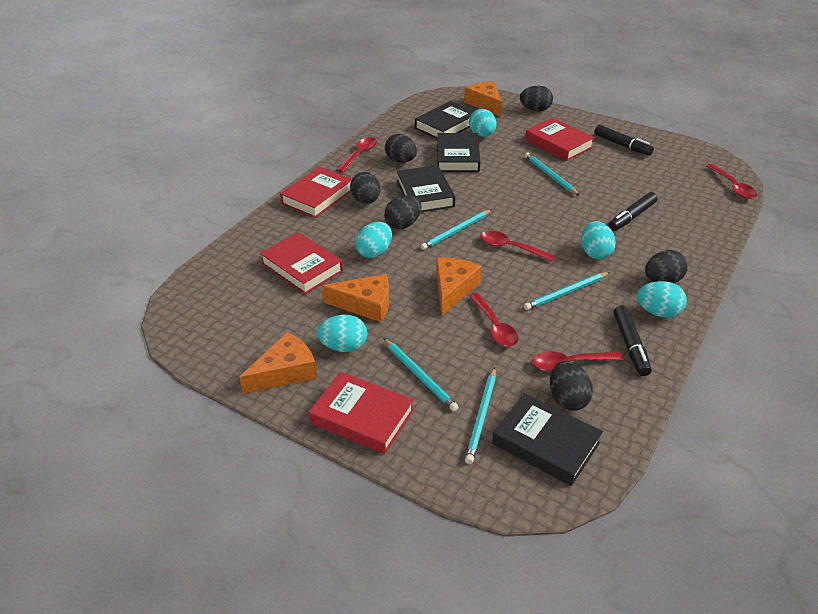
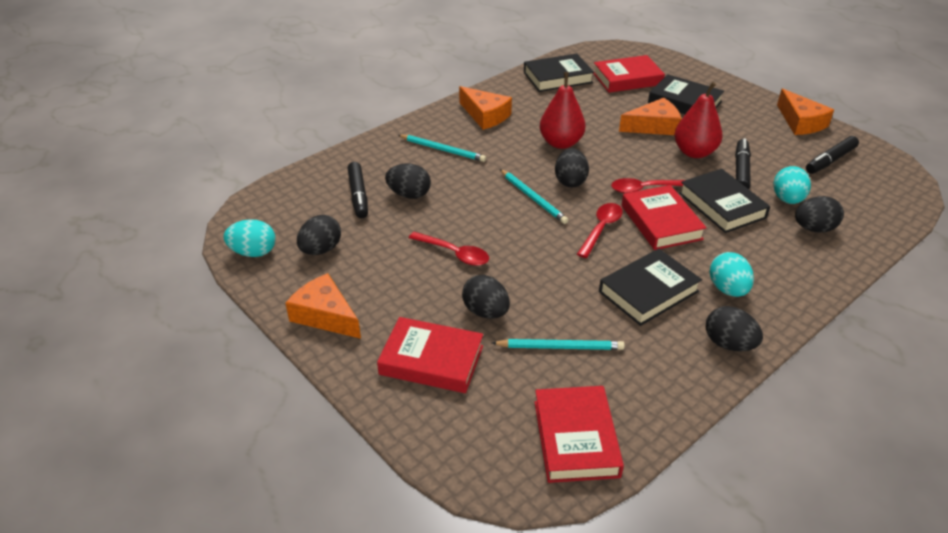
red pear: none = 0 -> [539,72,586,149] [674,82,723,158] = 2
red spoon: [337,137,377,173] [469,293,519,347] [480,231,555,262] [532,351,624,371] [707,164,757,199] = 5 -> [409,232,489,266] [577,203,623,258] [611,178,685,193] = 3
turquoise egg: [317,315,367,352] [355,222,392,258] [469,109,496,137] [581,221,616,259] [637,281,687,318] = 5 -> [224,219,275,257] [710,252,754,297] [773,166,811,204] = 3
turquoise pencil: [383,338,458,411] [421,209,492,250] [465,367,496,464] [524,272,610,310] [525,152,580,196] = 5 -> [398,134,486,162] [492,339,625,350] [500,169,568,224] = 3

